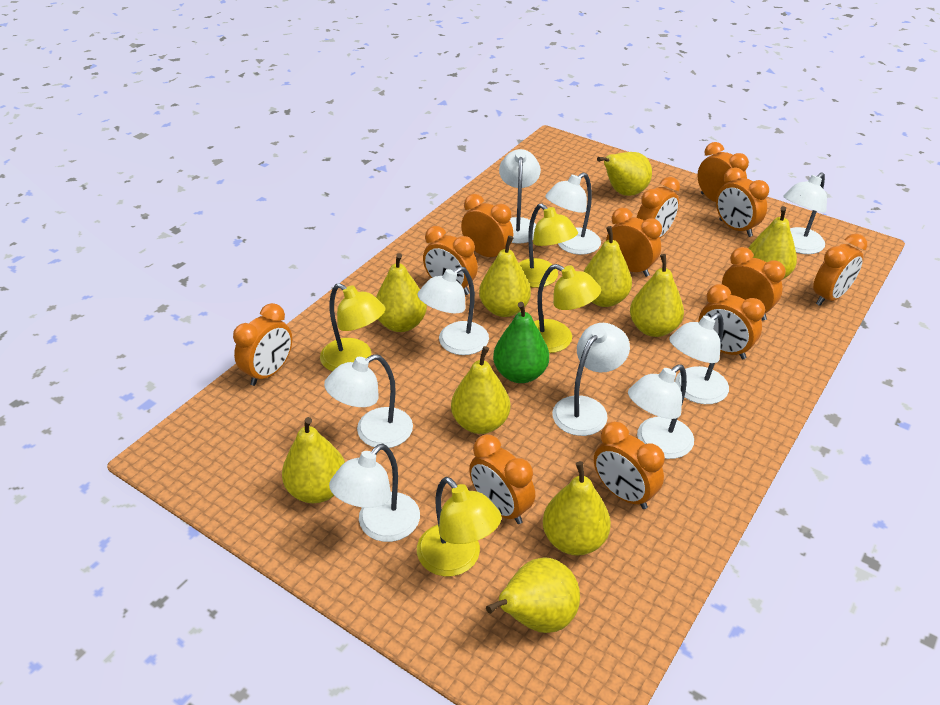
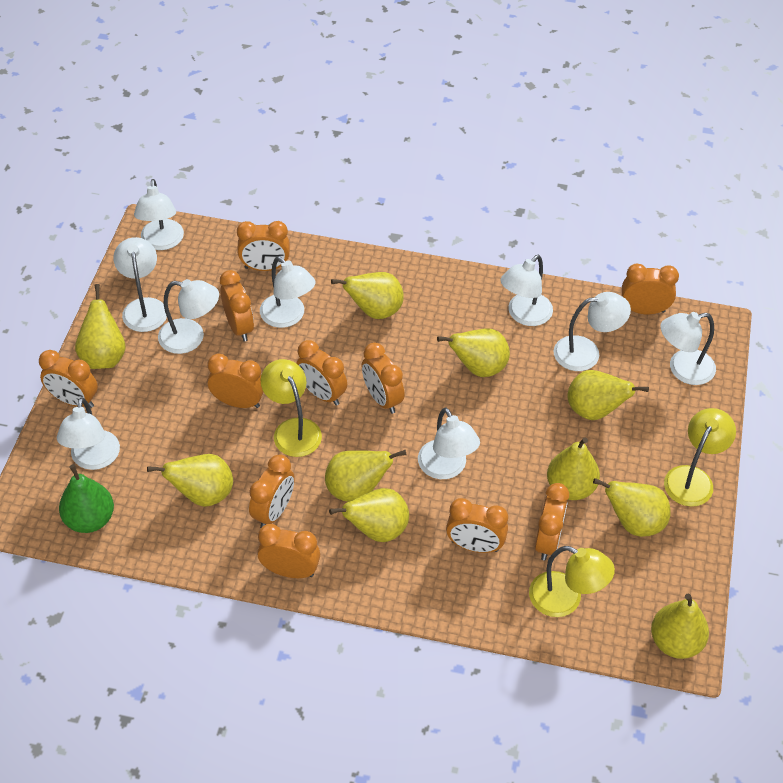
orange clock: [233,303,292,386] [423,226,478,295] [461,194,514,257] [469,435,535,524] [594,422,665,509] [606,208,662,277] [637,177,680,238] [697,142,749,202] [698,284,765,359] [716,167,769,237] [722,247,786,321] [813,234,867,306] = 12 -> [39,350,98,408] [208,354,263,408] [220,270,254,342] [237,221,290,271] [249,454,295,528] [257,524,320,578] [296,340,347,406] [362,342,405,414] [446,498,508,553] [535,483,569,560] [622,264,679,314] = 11
yellow lamp: [320,283,385,372] [417,477,502,576] [519,204,578,288] [534,264,601,353] = 4 -> [261,359,322,457] [529,546,615,617] [664,408,736,507] = 3

